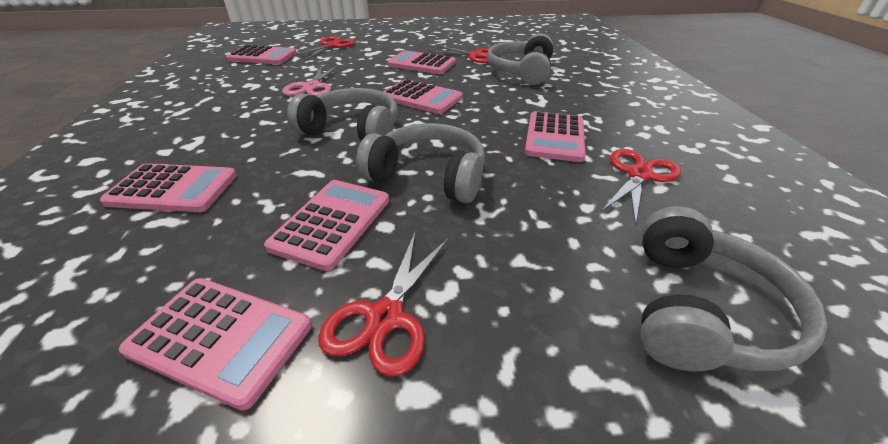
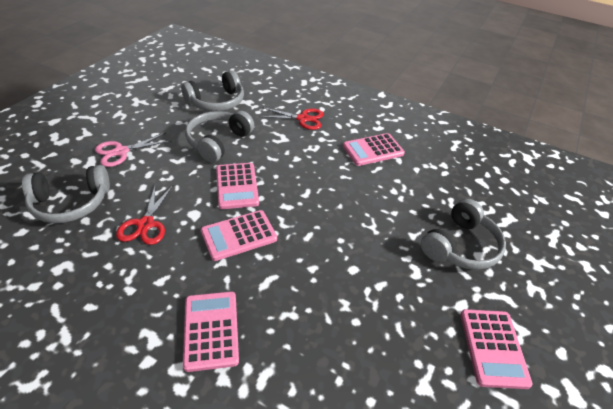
pink calculator: [100,163,237,212] [119,278,312,411] [226,45,297,64] [264,180,389,271] [383,79,463,114] [387,50,456,74] [524,111,586,162] = 7 -> [183,292,239,372] [201,210,277,261] [216,163,259,209] [343,133,405,166] [460,309,532,389] = 5
red scissors: [292,36,355,60] [318,233,449,377] [428,45,490,63] [601,149,681,225] = 4 -> [116,184,173,245] [259,107,324,130] = 2

